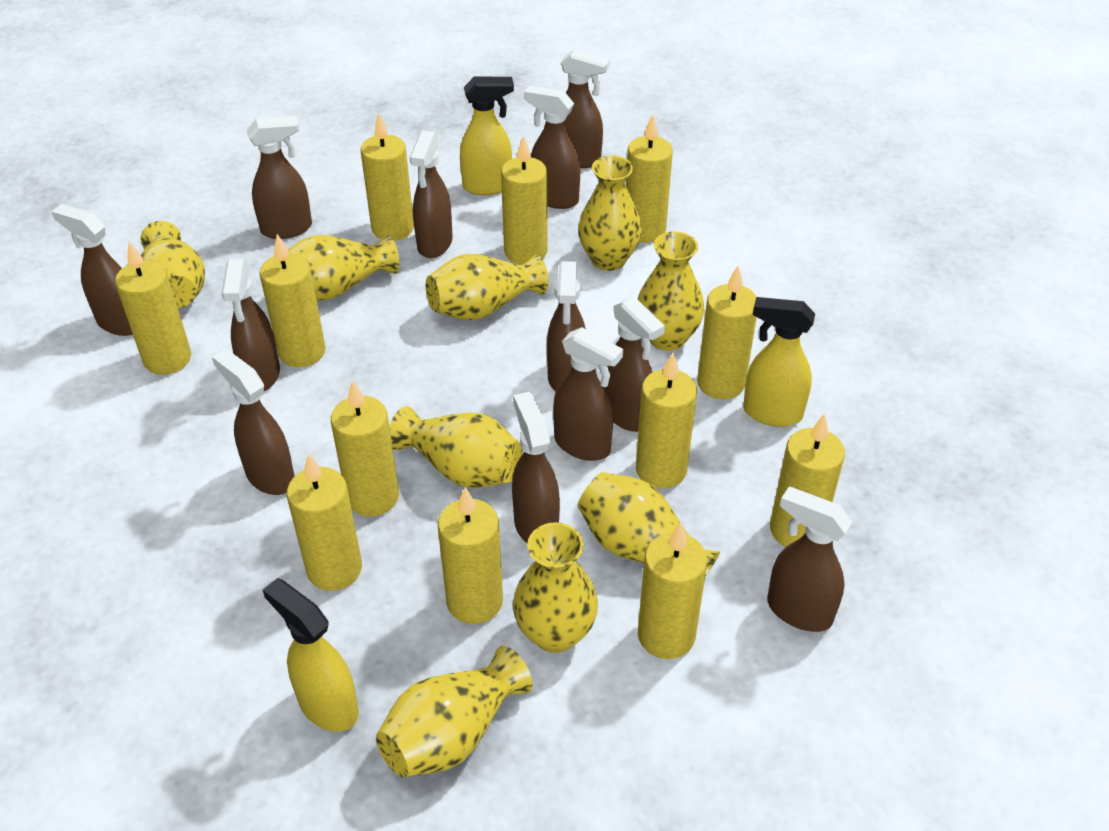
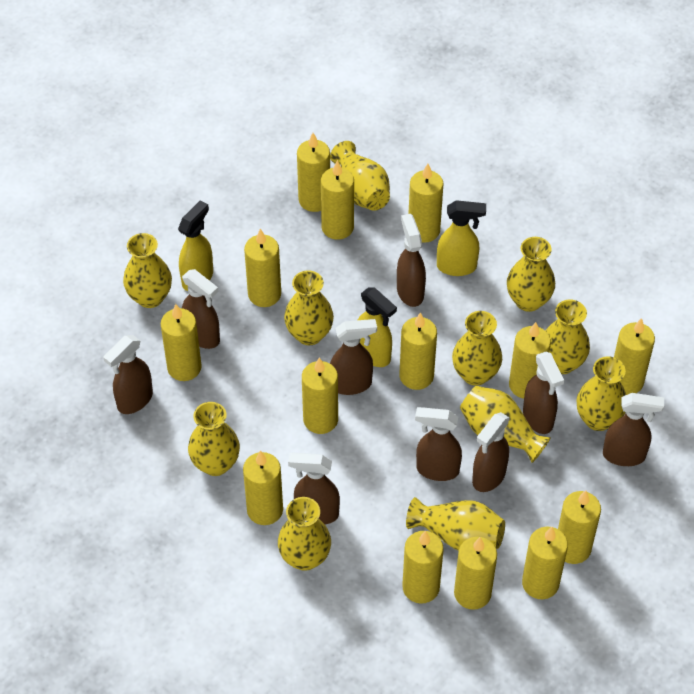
brown spray bottle: [51,204,133,336] [212,349,295,495] [221,259,280,391] [247,116,312,239] [410,131,453,258] [512,392,560,543] [524,86,580,209] [547,261,586,392] [553,327,623,461] [561,49,610,168] [603,296,665,432] [767,487,852,632] = 12 -> [103,335,153,414] [182,269,220,349] [288,453,340,524] [330,319,377,395] [397,214,426,307] [415,407,462,481] [472,412,510,492] [523,351,564,434] [603,393,664,466] = 9
yellow candle: [115,241,191,375] [260,234,326,367] [287,454,362,591] [331,380,399,517] [361,113,414,241] [438,487,503,624] [501,136,548,265] [626,114,673,243] [636,353,697,489] [638,522,707,659] [697,266,757,399] [770,413,845,547] = 12 -> [161,304,202,381] [243,451,283,525] [244,229,281,307] [297,133,330,212] [302,358,338,434] [321,160,354,240] [399,312,437,390] [402,531,444,604] [408,164,444,243] [454,537,497,610] [509,322,551,399] [522,527,568,599] [558,490,601,564] [614,318,655,395] = 14
yellow vase: [140,221,205,308] [288,235,399,300] [376,646,532,777] [389,406,523,488] [426,254,548,320] [513,522,598,653] [578,155,642,271] [578,472,720,577] [638,232,705,351] = 9 -> [123,233,172,308] [188,402,240,476] [278,497,331,571] [284,270,334,345] [330,141,390,211] [406,497,505,551] [452,311,502,386] [460,386,551,463] [507,237,555,312] [545,300,590,374] [576,356,626,431] = 11

